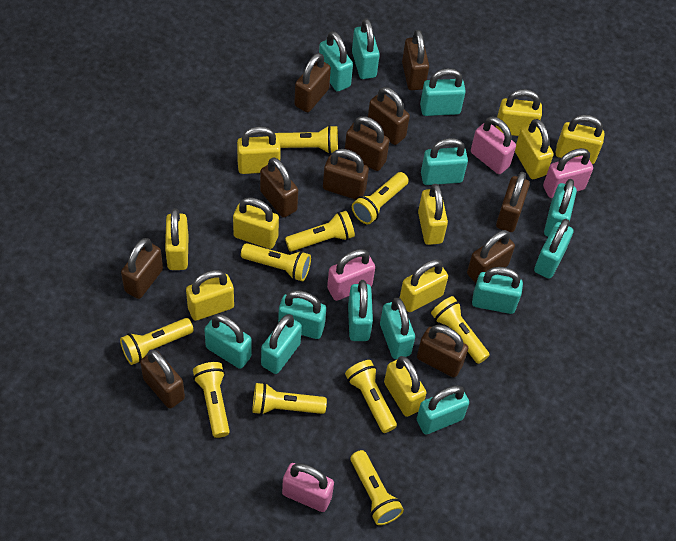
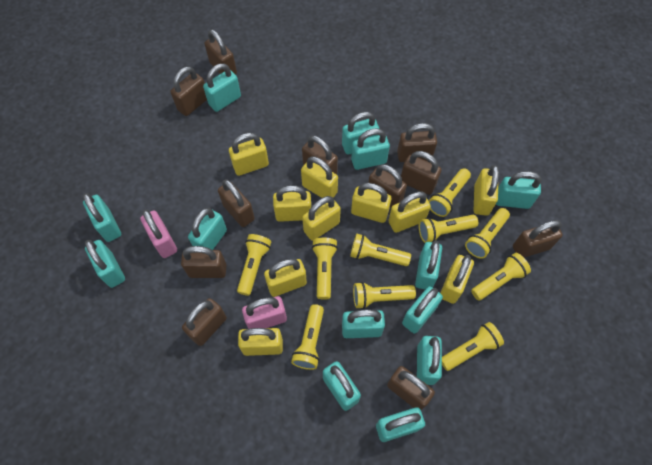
pink padlock: [282,463,334,512] [327,249,375,301] [471,117,516,174] [543,148,593,198] = 4 -> [140,209,177,258] [242,296,287,329] = 2

